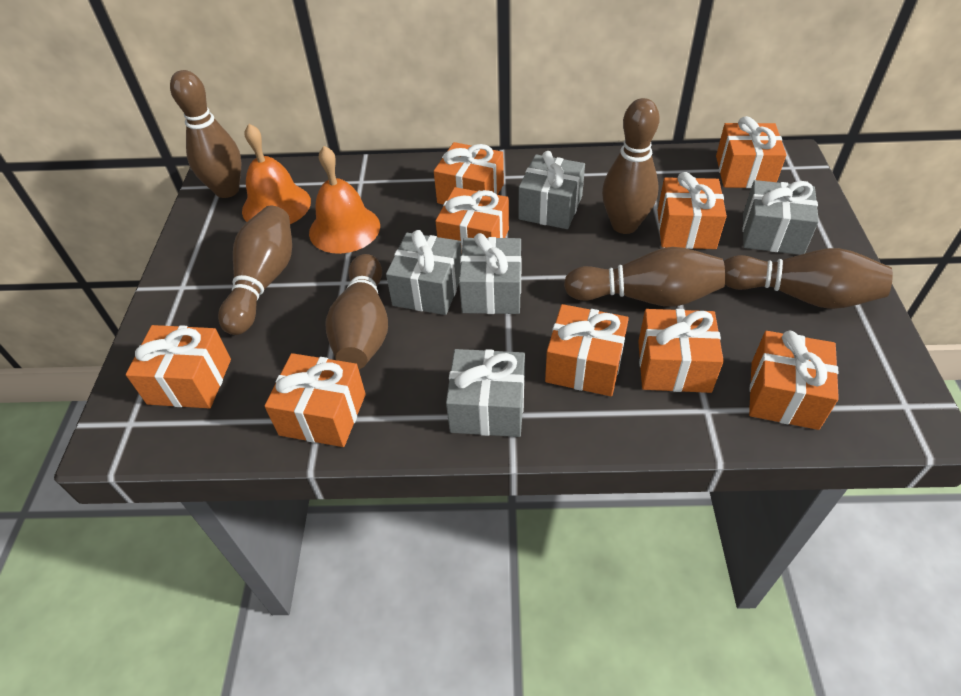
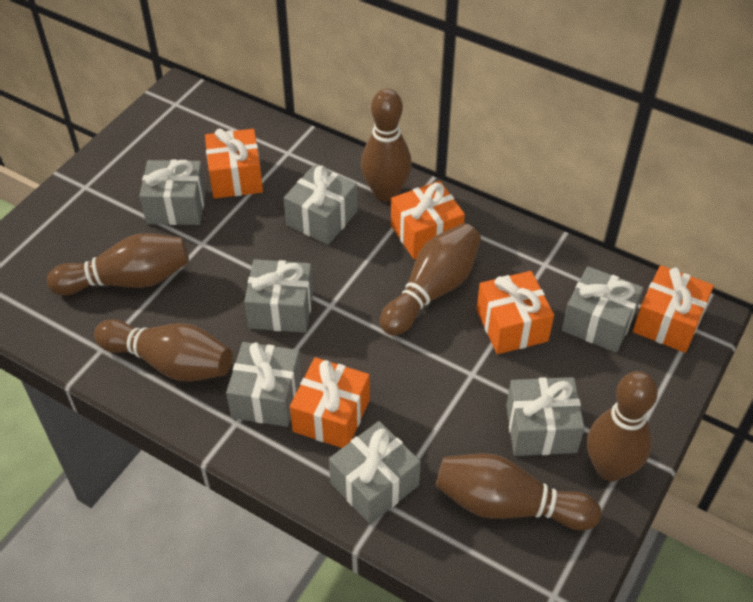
grey gift: [386,230,462,315] [446,349,525,437] [459,233,522,314] [519,151,585,229] [742,180,819,255] = 5 -> [139,160,206,225] [226,342,302,427] [244,259,313,333] [284,165,358,245] [329,421,421,524] [506,377,585,456] [562,266,643,353] = 7
orange bell: [242,124,311,224] [309,146,380,254] = 2 -> none = 0
orange gift: [126,325,231,408] [265,353,366,447] [434,142,504,204] [435,187,509,253] [545,304,629,396] [638,309,724,393] [657,172,727,249] [716,116,787,188] [749,331,839,430] = 9 -> [205,129,263,199] [290,357,370,448] [391,181,465,260] [476,271,554,354] [633,265,714,353] = 5

